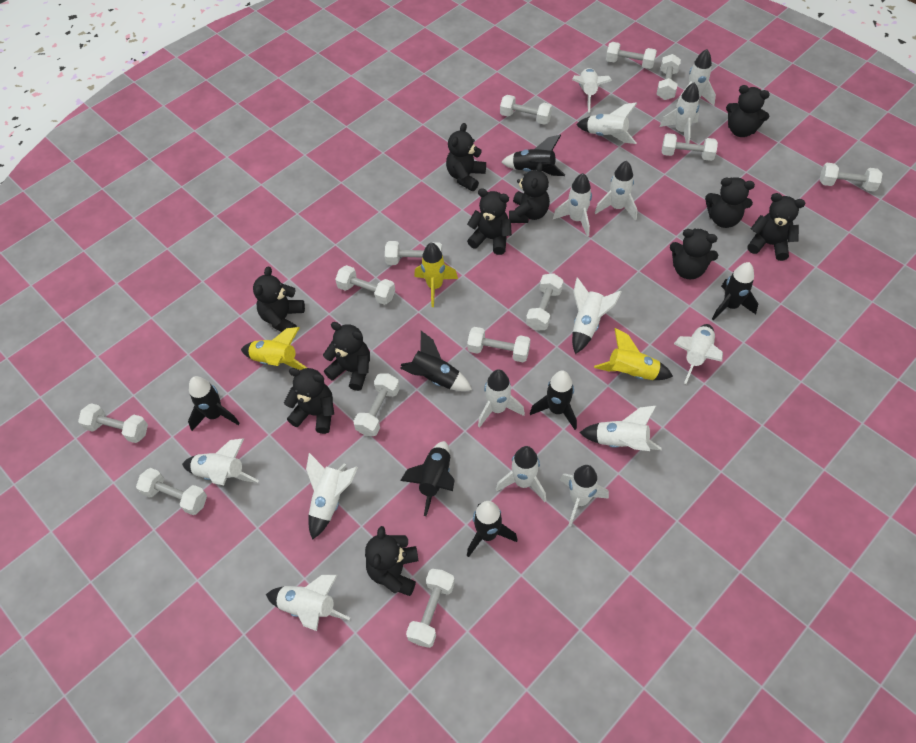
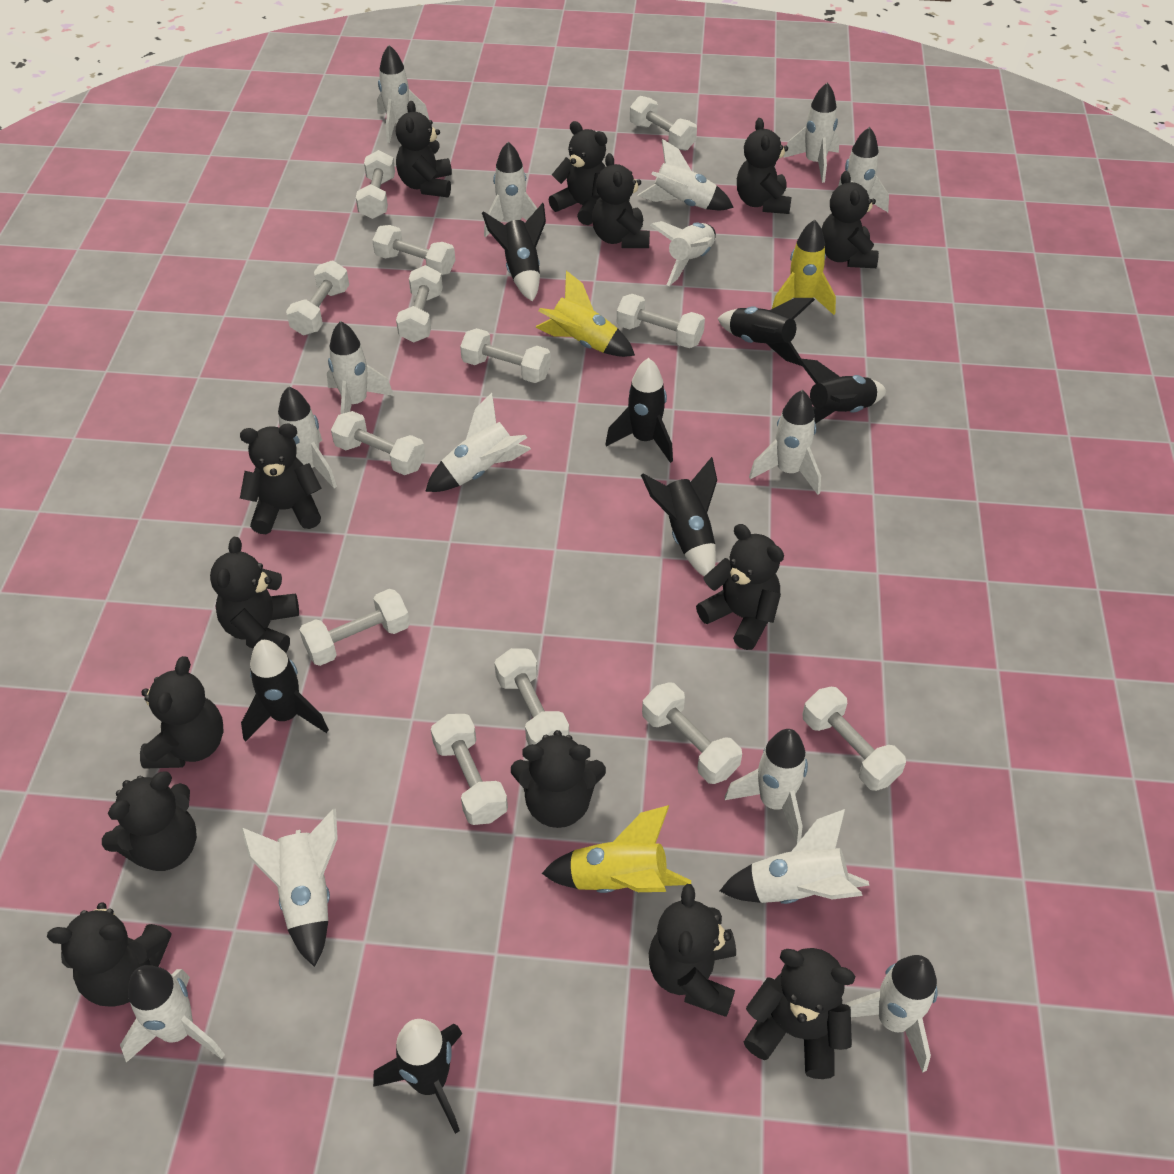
black teddy bear: [253,266,305,332] [284,368,334,434] [323,322,370,391] [365,526,418,596] [446,123,486,191] [467,188,512,255] [509,163,550,223] [670,229,718,279] [705,177,755,228] [726,85,770,137] [747,193,805,261] = 11 -> [47,903,172,1007] [102,772,197,871] [140,656,224,769] [210,537,299,653] [240,424,322,534] [396,101,452,197] [511,730,606,828] [549,121,607,225] [592,153,650,248] [649,884,736,1017] [696,524,784,650] [737,118,792,214] [744,948,855,1079] [822,171,879,268] = 14

